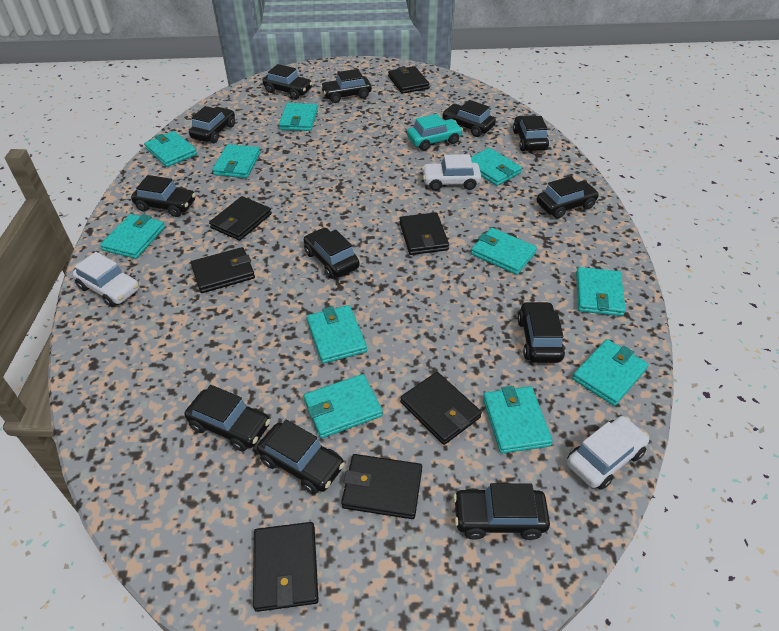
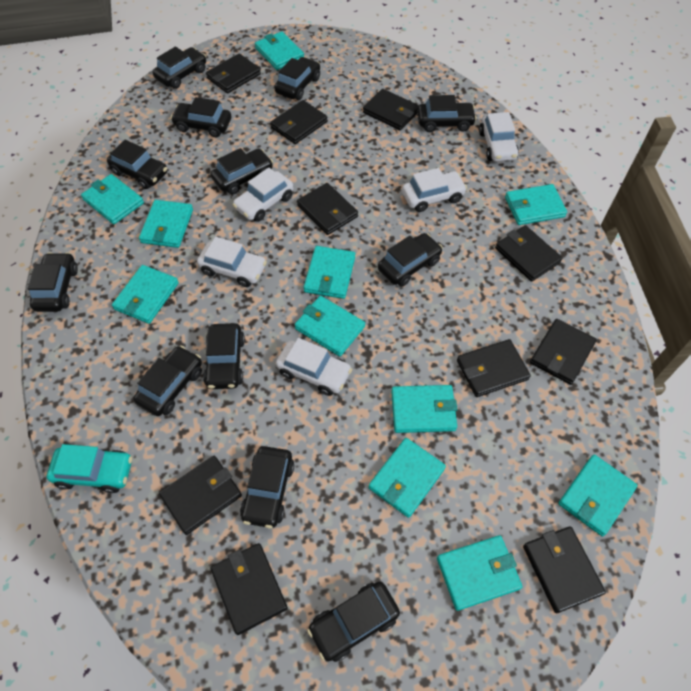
black wallet: [191,247,255,293] [209,196,272,241] [253,522,319,612] [341,454,422,519] [388,66,429,94] [399,212,449,255] [400,372,482,445] = 7 -> [159,456,242,535] [206,53,261,94] [211,543,288,635] [270,100,328,144] [297,183,358,235] [363,89,419,130] [457,339,531,397] [495,225,562,282] [523,526,606,613] [530,319,597,385] = 10
white car: [72,252,140,307] [422,154,481,191] [567,416,649,490] = 3 -> [197,237,267,287] [232,167,294,222] [276,338,352,396] [402,168,467,212] [479,112,519,161] = 5

